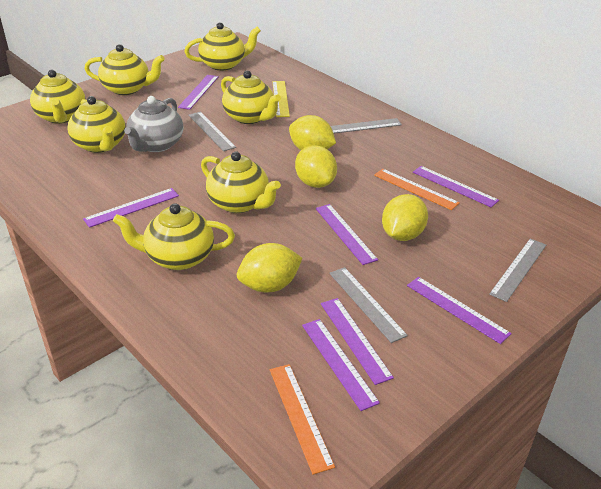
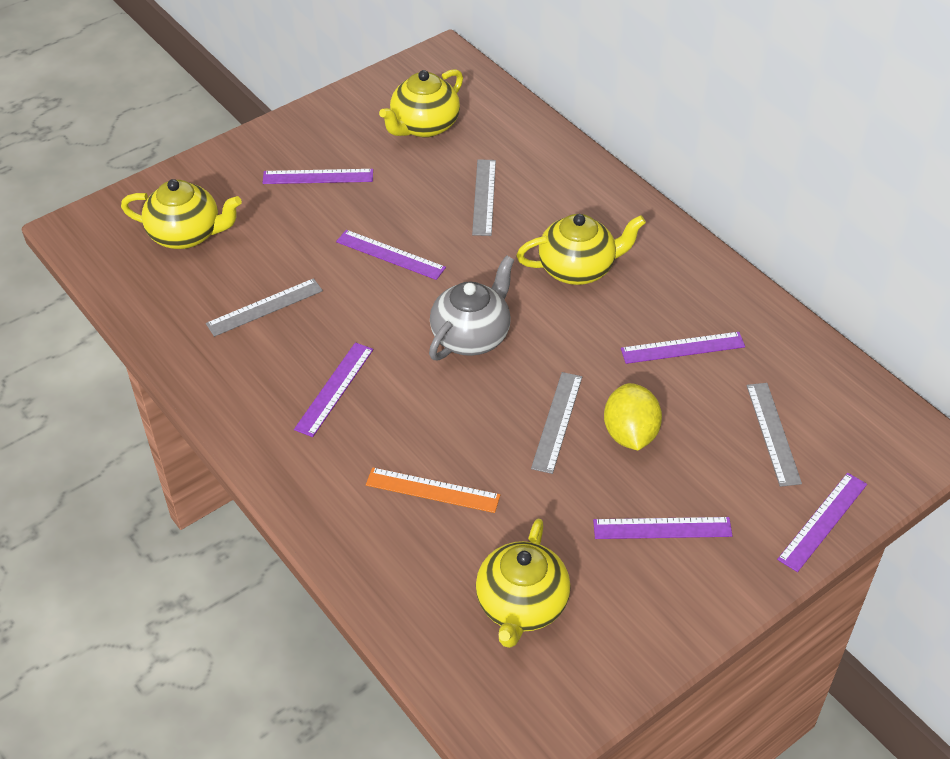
orange ruler: [270,364,335,475] [374,169,460,210] = 2 -> [366,467,500,513] = 1
purple ruler: [83,188,179,228] [178,75,219,110] [302,319,380,411] [316,204,378,265] [321,298,394,385] [407,277,512,344] [413,166,499,207] = 7 -> [263,169,373,184] [294,342,373,437] [336,230,446,280] [593,517,732,539] [621,332,745,364] [777,473,867,572] = 6
yellow lemon: [237,243,302,292] [289,115,336,150] [295,145,337,188] [382,194,428,241] = 4 -> [604,383,662,451] = 1
yellow ruler: [272,81,290,117] = 1 -> none = 0
yellow teapot: [30,70,85,124] [67,96,126,153] [84,44,165,95] [113,203,235,270] [184,22,261,71] [201,151,281,213] [221,70,281,124] = 7 -> [121,179,242,249] [379,69,463,138] [476,519,571,648] [516,214,646,285] = 4

